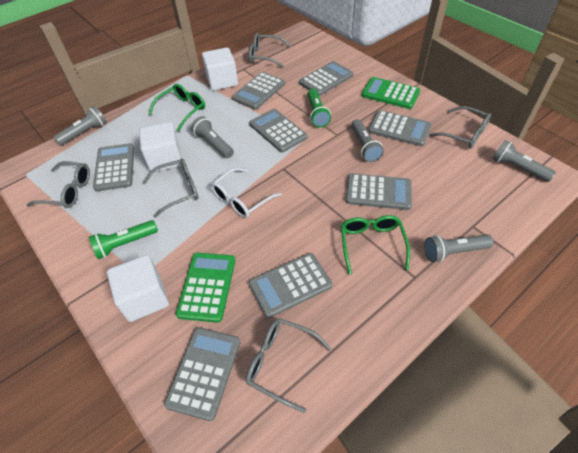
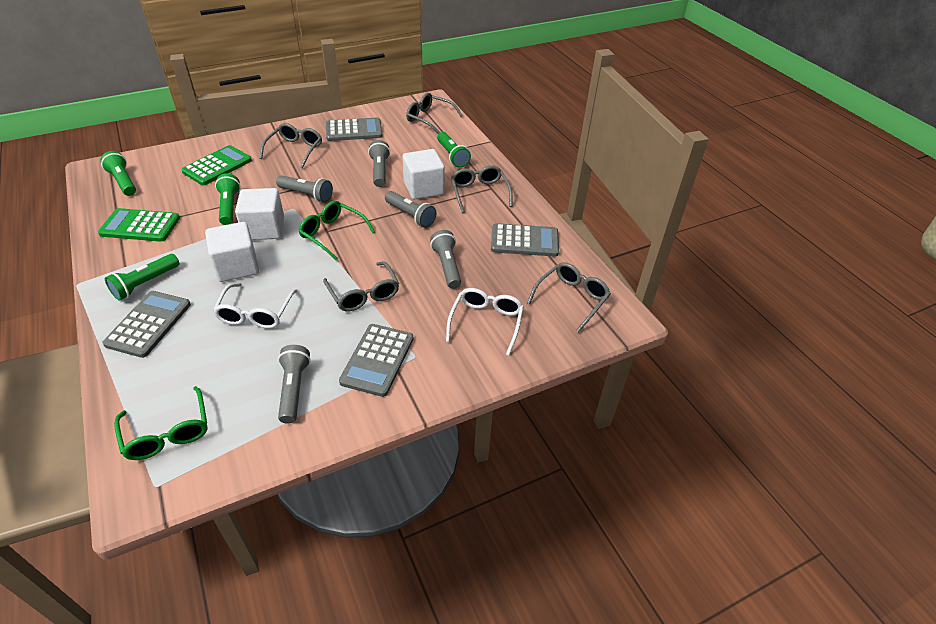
green flashlight: [89,220,158,259] [307,89,331,127] = 2 -> [100,151,136,196] [105,254,179,301] [215,173,241,225] [437,132,471,168] = 4
grey calculator: [93,143,134,191] [164,328,241,421] [232,72,285,110] [249,109,307,152] [249,253,332,318] [299,61,353,96] [346,173,412,210] [368,110,432,146] = 8 -> [102,291,191,358] [326,118,383,141] [339,324,413,397] [491,223,559,257] = 4
white glasses: [211,168,282,218] = 1 -> [213,283,298,329] [446,288,524,355] = 2

